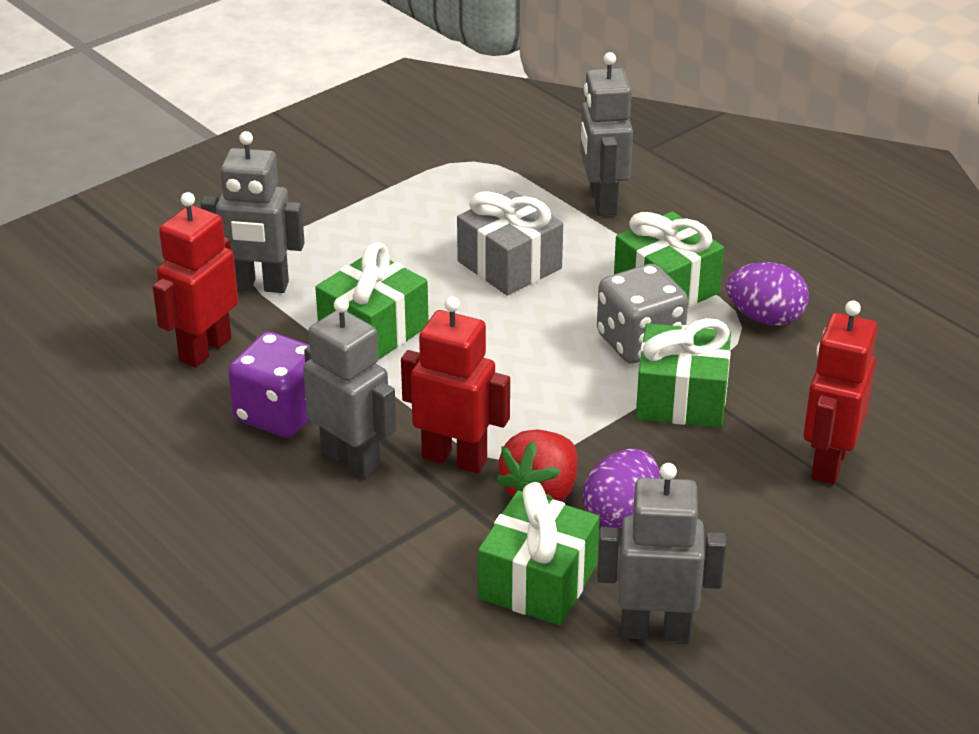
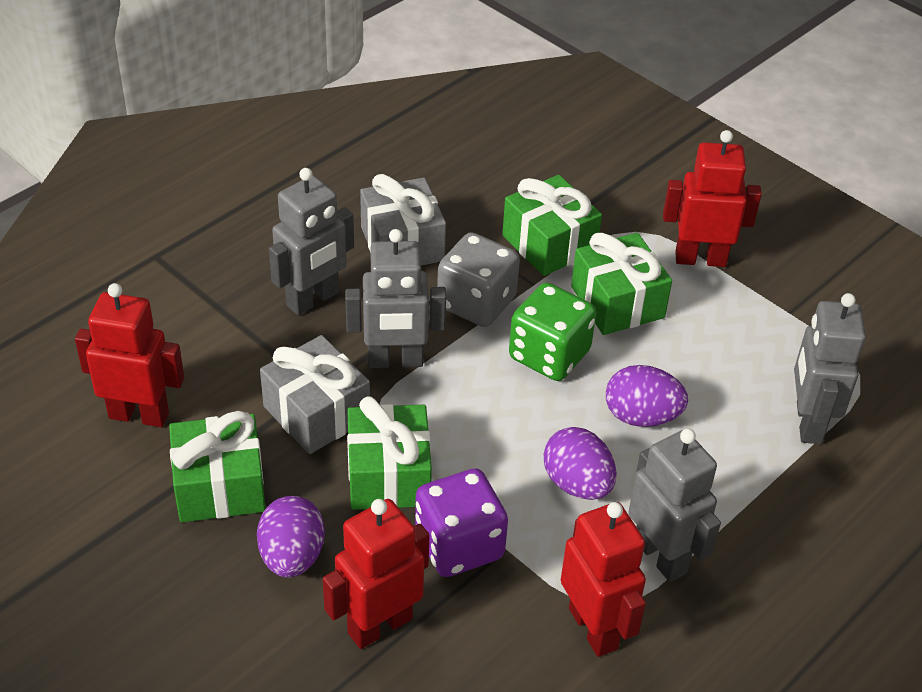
green dice: none = 0 -> [509,283,596,381] = 1
grey gift: [457,190,563,296] = 1 -> [260,335,370,454] [360,174,446,266] = 2
purple egg: [583,449,660,530] [726,262,809,326] = 2 -> [257,496,325,578] [543,427,617,500] [606,365,688,427] = 3
red robot: [153,192,238,368] [401,297,510,473] [803,301,877,485] = 3 -> [75,283,184,427] [323,499,430,649] [561,502,646,657] [663,130,762,267] = 4
red strawberry: [496,430,578,502] = 1 -> none = 0

